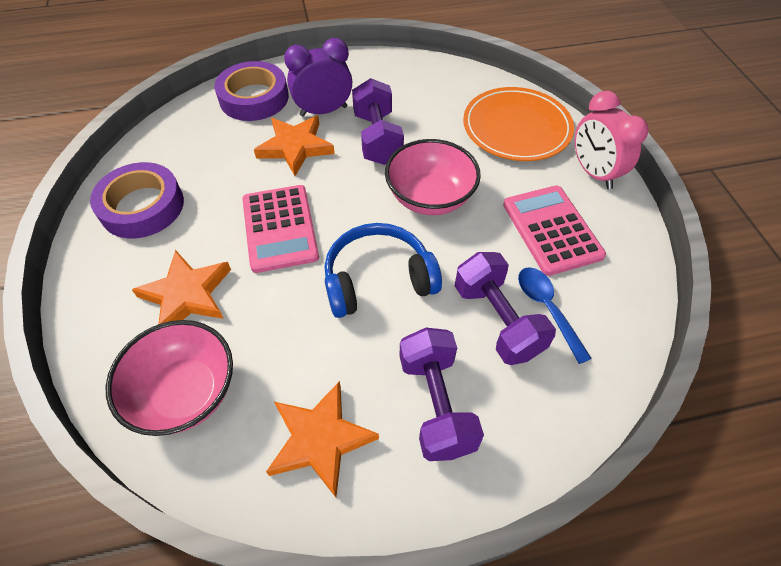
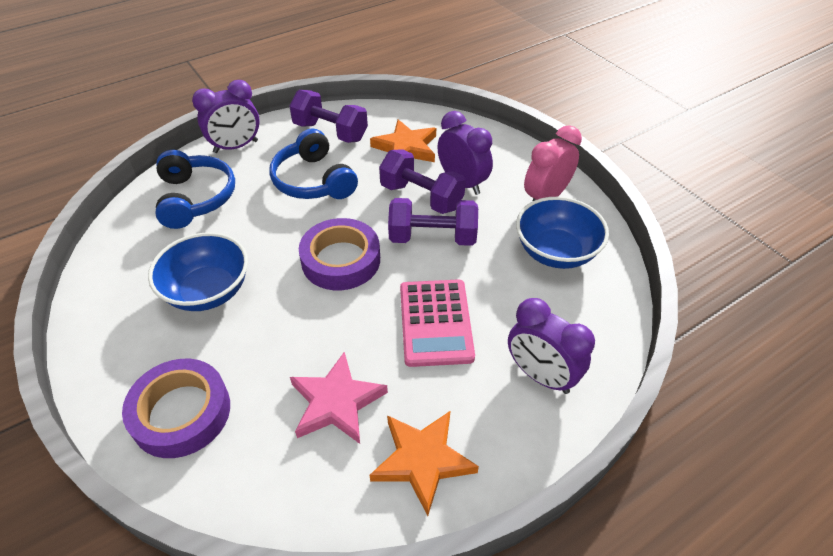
blue bowl: none = 0 -> [148,233,248,311] [516,197,609,269] = 2
blue headphones: [325,223,442,318] = 1 -> [156,150,235,229] [269,128,358,199] = 2
blue spoon: [518,267,592,364] = 1 -> none = 0
orange plate: [463,87,574,161] = 1 -> none = 0
orange star: [132,250,231,324] [254,115,335,176] [266,381,379,497] = 3 -> [370,119,436,162] [370,411,479,516] = 2
pink bowl: [106,320,233,436] [385,139,481,215] = 2 -> none = 0
pink calculator: [242,185,319,273] [503,185,606,276] = 2 -> [400,279,475,367] = 1
pink star: none = 0 -> [290,351,388,444] = 1
purple clock: [284,38,352,117] = 1 -> [192,80,260,153] [437,111,493,195] [508,298,595,394] = 3

